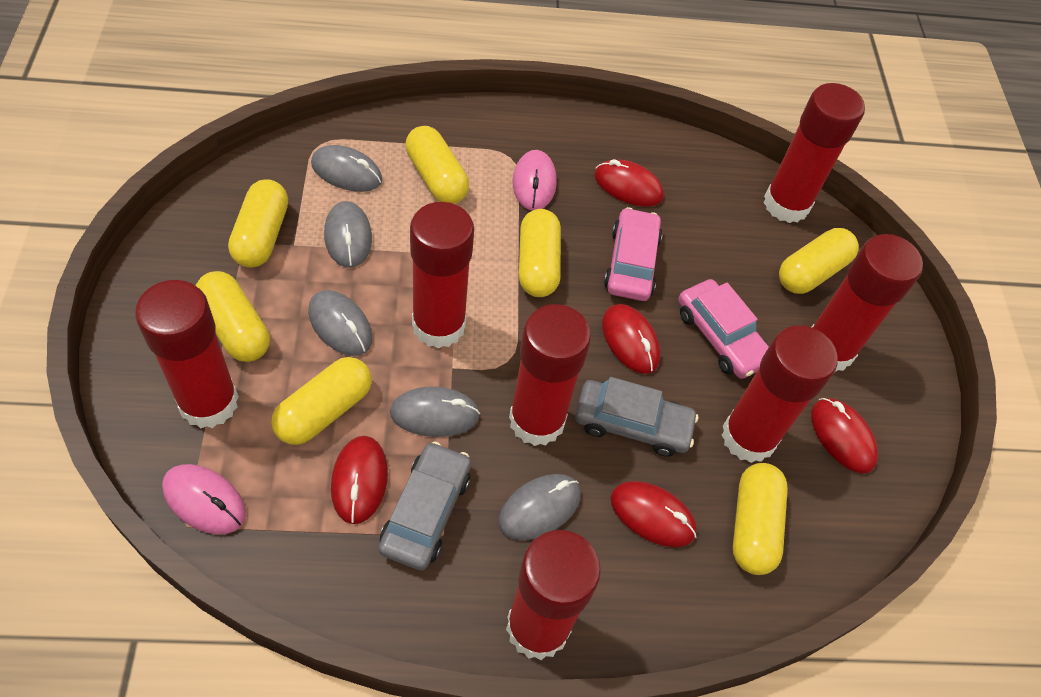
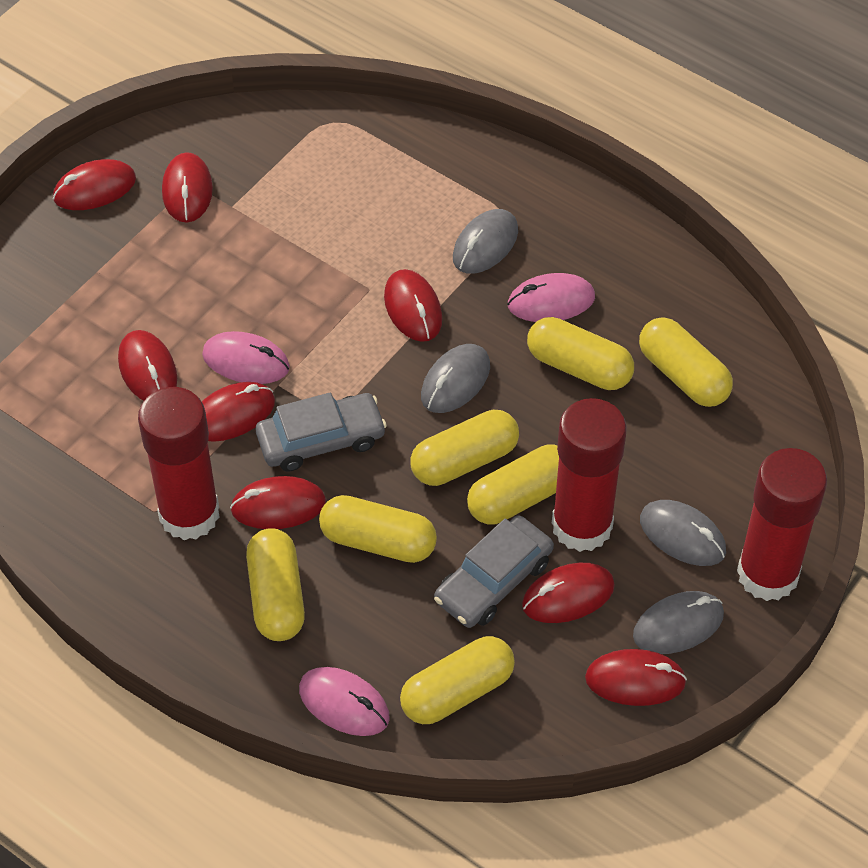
grey mouse: [308,290,373,356] [311,145,382,192] [324,201,372,268] [390,387,480,437] [499,474,581,540] = 5 -> [421,344,490,413] [453,209,518,274] [633,591,724,654] [640,500,726,566] = 4
pink car: [604,207,662,301] [678,279,769,379] = 2 -> none = 0
pink mouse: [162,464,246,534] [513,150,557,211] = 2 -> [202,331,290,384] [299,667,390,736] [507,273,595,322] = 3
red glue stick: [135,280,239,428] [410,202,474,348] [506,530,601,660] [509,304,591,446] [721,325,838,463] [764,83,865,223] [812,234,923,373] = 7 -> [138,387,220,540] [552,398,627,552] [737,448,827,601] = 3
red mouse: [331,436,388,524] [594,159,664,207] [602,304,661,374] [610,481,697,547] [811,398,878,474] = 5 -> [53,159,136,210] [118,330,177,400] [162,152,213,223] [202,382,275,442] [230,476,326,529] [384,269,442,342] [522,563,615,623] [585,649,687,706] = 8

